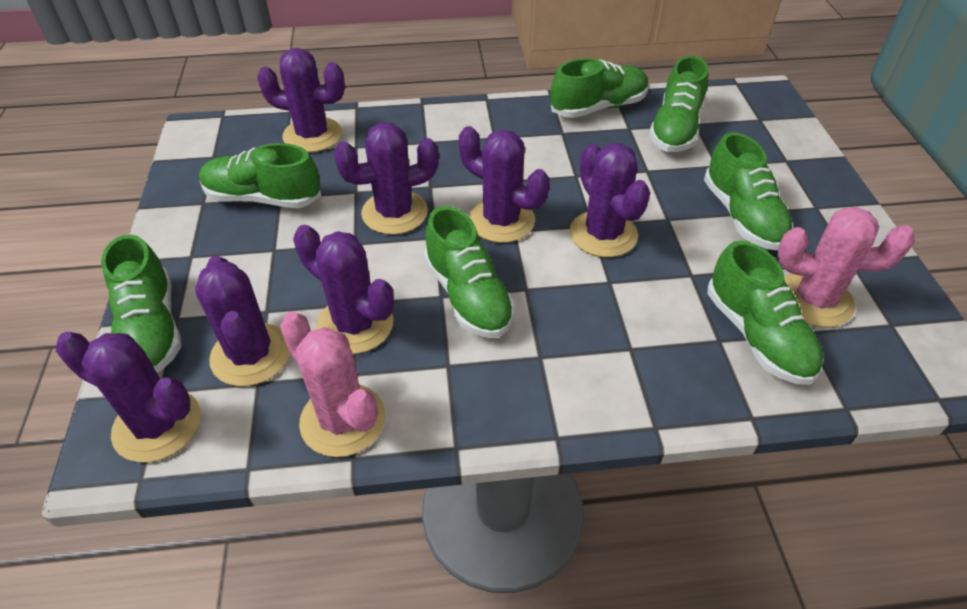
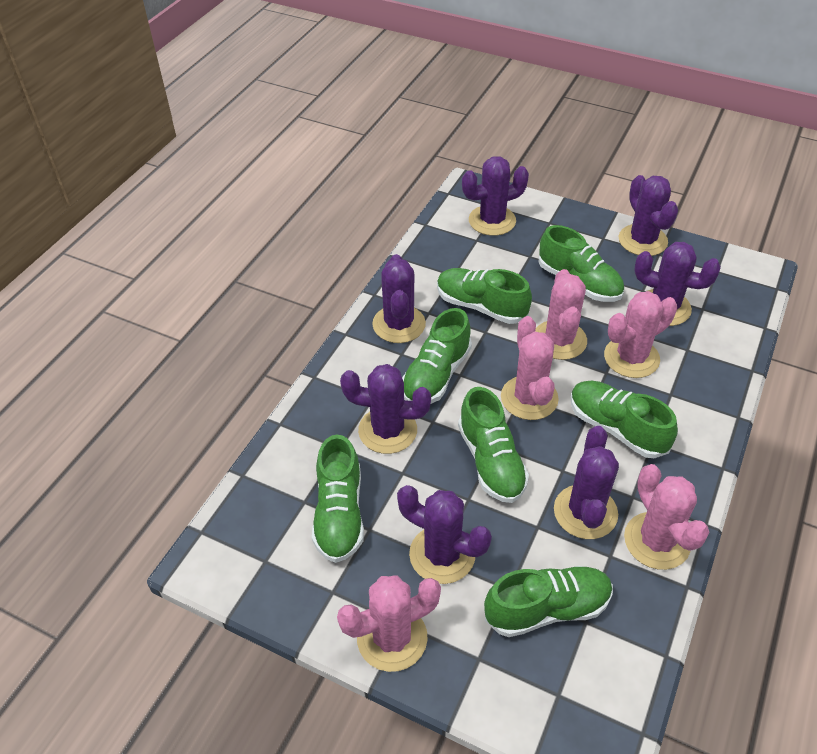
pink cactus: [280,311,385,457] [778,207,915,327] = 2 -> [337,575,441,672] [501,316,559,420] [535,269,587,360] [604,291,677,378] [624,464,710,570] = 5

